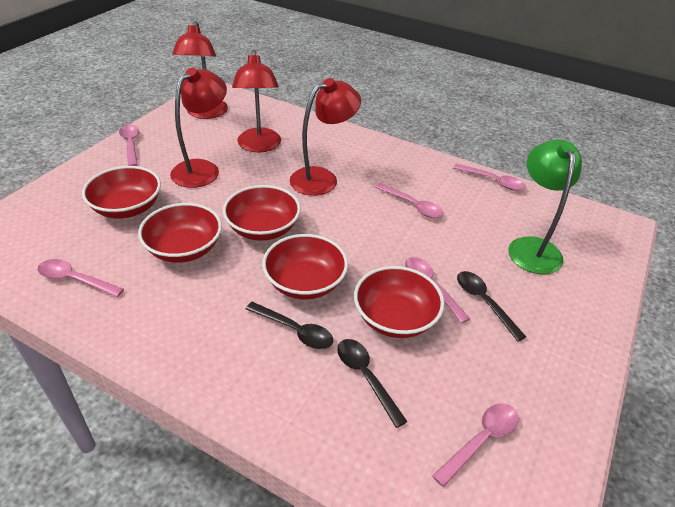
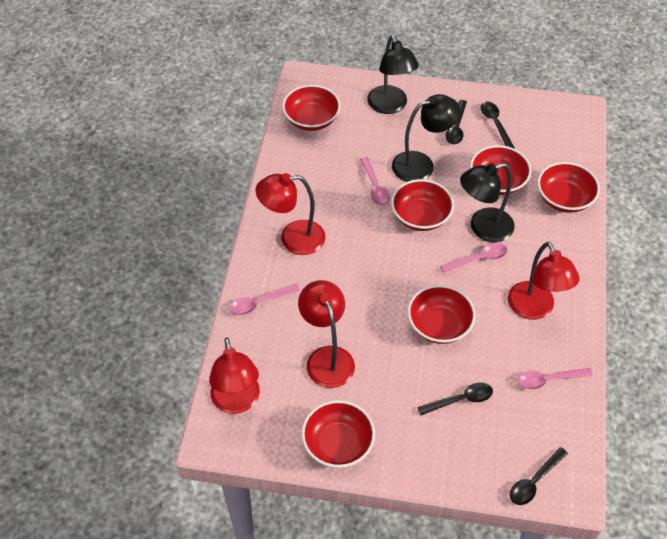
black lamp: none = 0 -> [367,35,419,114] [392,94,461,182] [460,163,515,242] = 3
black spoon: [246,302,333,349] [337,339,407,428] [457,271,526,341] = 3 -> [417,383,493,415] [445,100,467,144] [481,101,515,148] [510,447,568,505] = 4
green lamp: [508,139,582,274] = 1 -> none = 0
pink spoon: [38,259,124,297] [119,125,139,166] [375,183,443,218] [405,257,470,323] [432,403,518,487] [454,164,526,190] = 6 -> [230,284,300,315] [360,157,390,206] [440,243,507,273] [518,368,593,389] = 4
red bowl: [82,166,161,218] [138,203,222,263] [223,185,301,241] [262,234,348,299] [354,266,445,338] = 5 -> [282,85,341,131] [301,400,375,468] [391,179,454,231] [408,285,476,344] [470,145,531,195] [537,162,600,213] = 6

